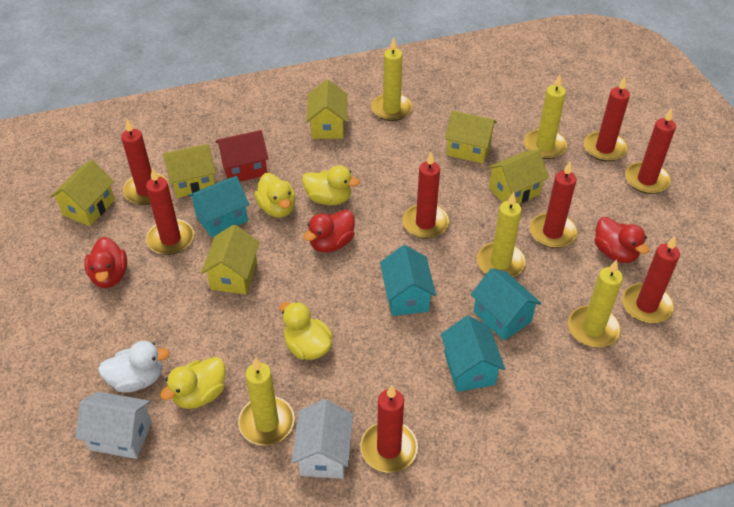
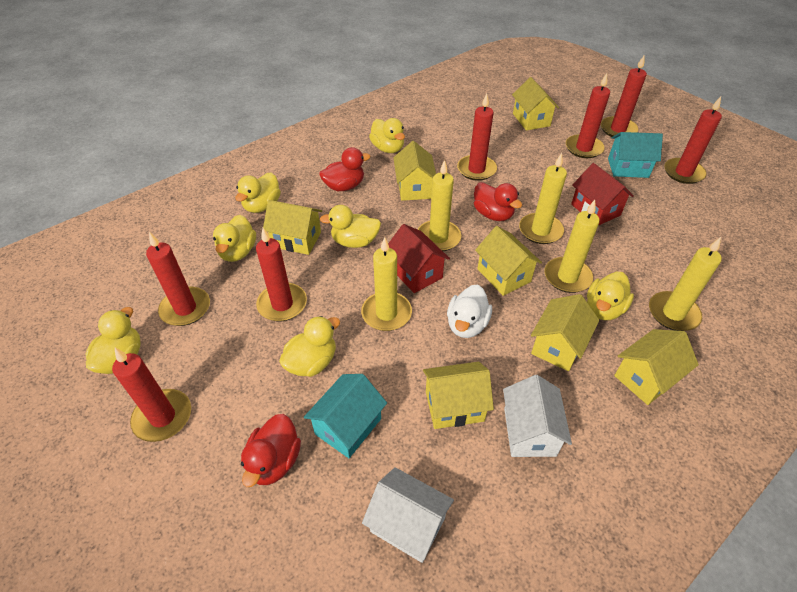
red candle: [121,119,168,205] [146,168,194,255] [360,385,418,473] [403,152,449,239] [530,162,577,248] [584,77,630,162] [622,236,680,323] [625,108,676,194] = 8 -> [112,348,191,442] [146,232,210,326] [256,228,307,321] [457,94,497,181] [566,73,610,158] [601,56,647,137] [664,97,722,184] = 7
red house: [216,130,269,182] = 1 -> [388,224,450,293] [571,163,634,226] = 2
turquoise house: [188,176,249,237] [380,245,436,316] [441,316,505,392] [471,268,542,341] = 4 -> [304,374,387,458] [608,132,663,178] = 2
yellow duck: [160,357,225,409] [254,173,295,218] [279,301,333,360] [302,165,360,206] = 4 -> [85,307,141,374] [213,215,256,262] [235,172,281,213] [279,316,340,377] [320,205,381,248] [369,118,405,153] [587,272,634,320] = 7
yellow house: [50,160,115,226] [163,144,216,198] [201,225,260,294] [306,79,348,139] [445,110,497,164] [487,149,549,204] = 6 -> [263,200,322,255] [393,141,436,201] [423,362,494,429] [475,226,542,296] [512,77,559,131] [531,294,599,371] [614,329,699,405] = 7

